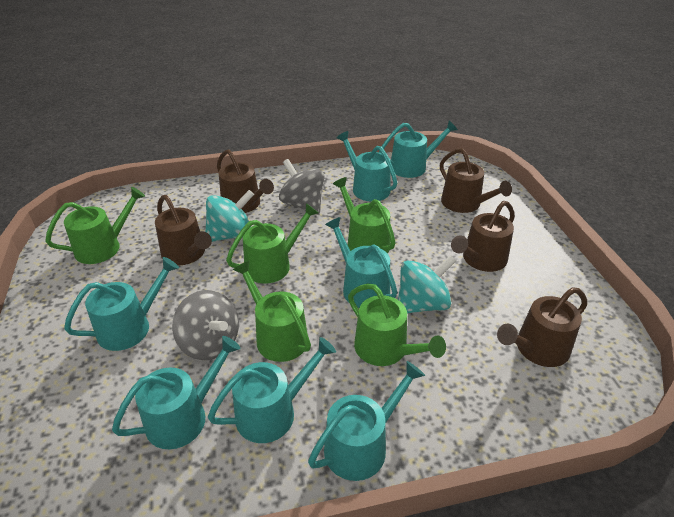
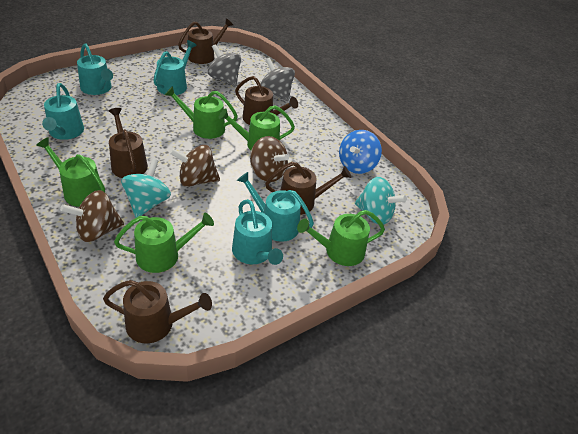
blue spinning top: none = 0 -> [339,130,382,174] = 1
brown spinning top: none = 0 -> [60,190,124,242] [170,145,220,187] [250,136,289,182] = 3
turquoise watering can: [64,257,179,351] [112,336,241,449] [208,337,336,443] [308,361,425,481] [325,217,397,308] [337,131,397,201] [379,120,458,178] = 7 -> [42,83,84,140] [77,43,113,95] [153,40,197,95] [232,199,283,265] [237,172,314,242] = 5

